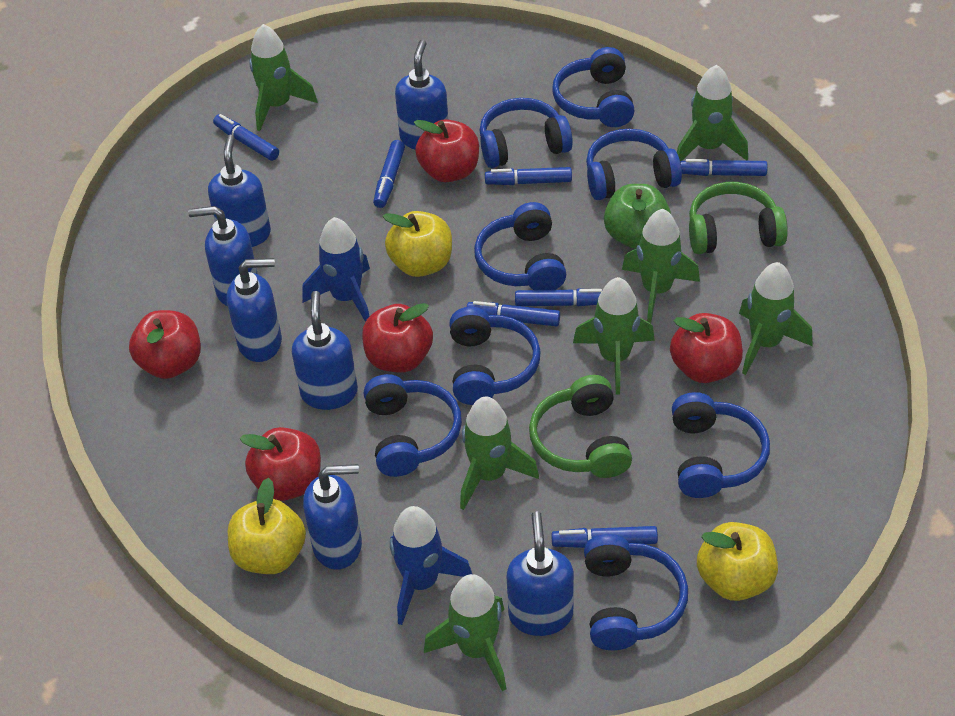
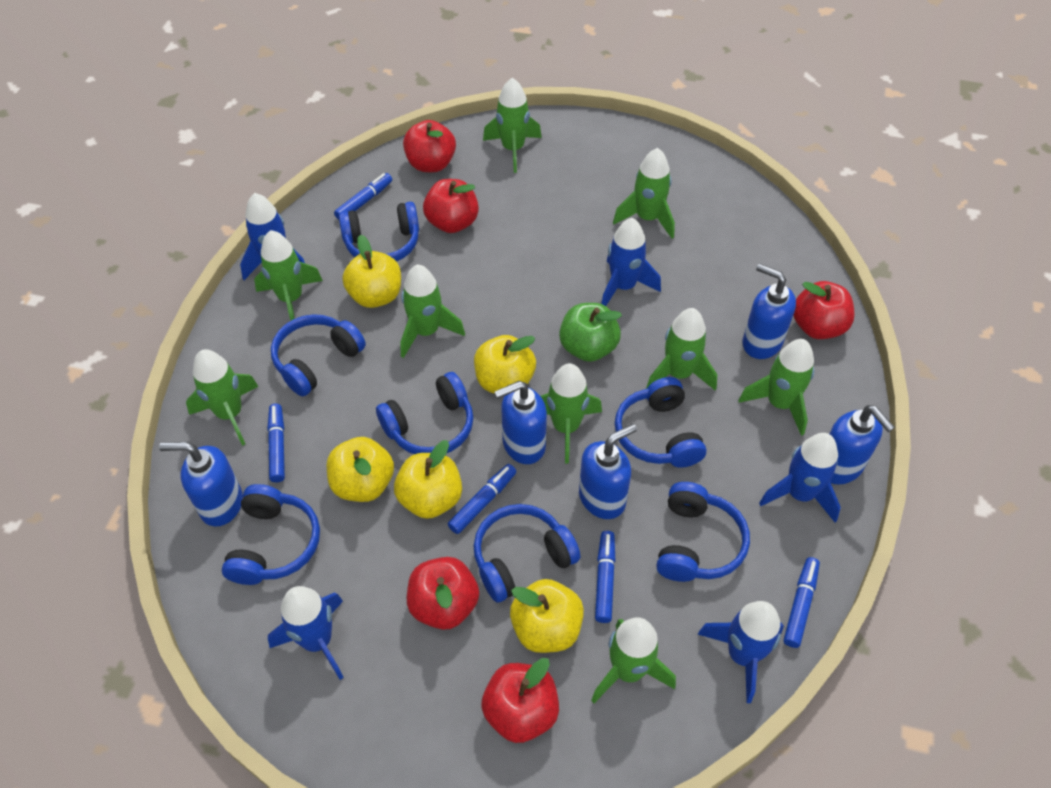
blue headphones: [364,374,462,477] [449,307,541,405] [474,202,566,290] [480,98,573,168] [552,47,634,127] [584,534,688,650] [586,129,682,200] [672,392,770,498] = 8 -> [222,484,320,585] [271,314,366,396] [339,202,419,262] [376,372,473,454] [474,504,580,603] [615,377,706,468] [656,482,750,582] = 7
blue marker: [213,114,279,161] [373,140,405,208] [467,301,560,326] [485,167,572,185] [515,289,602,306] [551,526,658,548] [680,159,768,176] = 7 -> [267,404,285,482] [334,173,392,220] [448,464,516,534] [595,531,615,623] [784,557,820,648] = 5
blue rocket: [302,217,370,322] [390,506,472,625] = 2 -> [240,193,305,280] [268,586,344,680] [601,218,661,306] [698,601,784,703] [759,433,841,522] = 5
blue soap dispenser: [188,206,258,306] [208,135,271,247] [227,258,282,362] [292,291,358,410] [303,464,362,570] [395,39,448,149] [507,511,574,636] = 7 -> [159,442,243,527] [495,381,547,464] [579,424,637,519] [742,263,796,359] [829,405,895,485] = 5
green headphones: [529,375,632,478] [689,182,788,254] = 2 -> none = 0
green rocket: [249,24,318,131] [424,574,506,691] [460,397,539,510] [573,277,655,395] [622,209,700,323] [677,65,748,161] [739,262,812,375] = 7 -> [186,349,259,446] [254,230,323,320] [400,264,465,358] [483,78,542,173] [541,363,602,463] [591,617,676,703] [613,148,675,239] [646,308,717,391] [739,339,814,436] = 9
yellow apple: [228,478,306,574] [383,211,452,277] [697,522,778,601] = 3 -> [327,437,394,502] [342,235,401,308] [394,440,462,519] [474,335,536,394] [510,579,584,653] = 5

